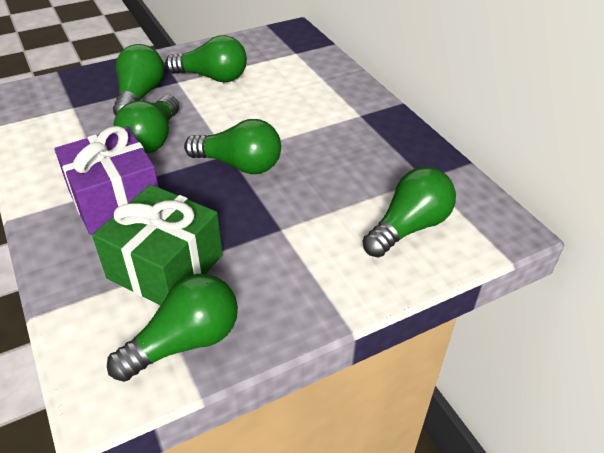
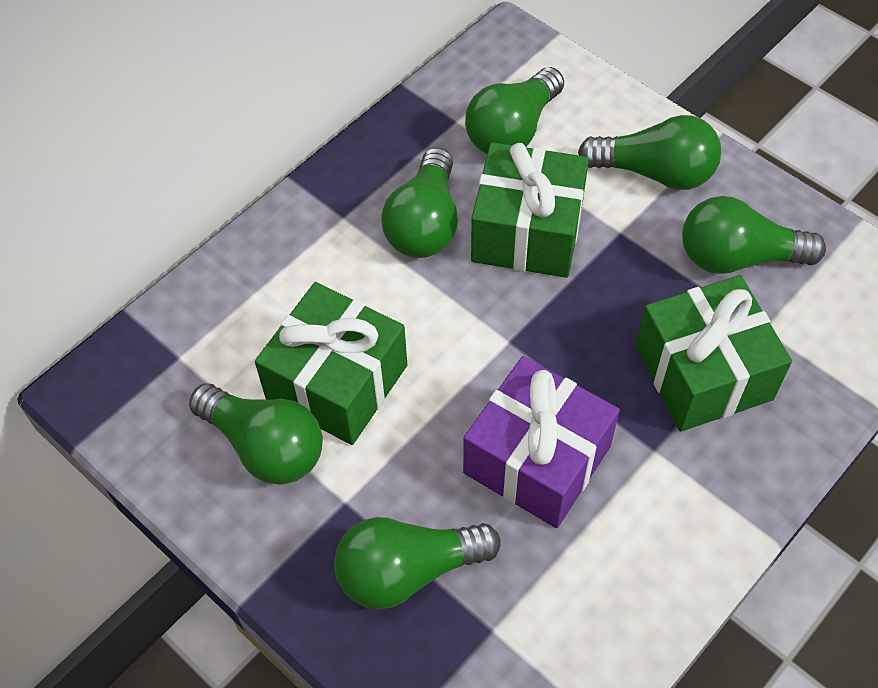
green gift: [92,184,223,305] = 1 -> [255,282,407,445] [471,142,589,278] [635,275,792,432] = 3

